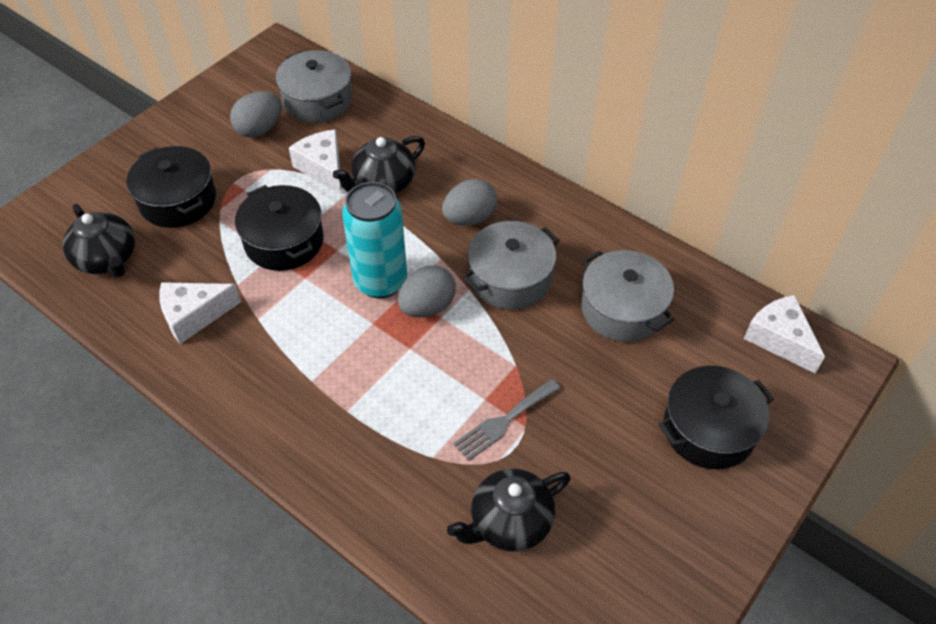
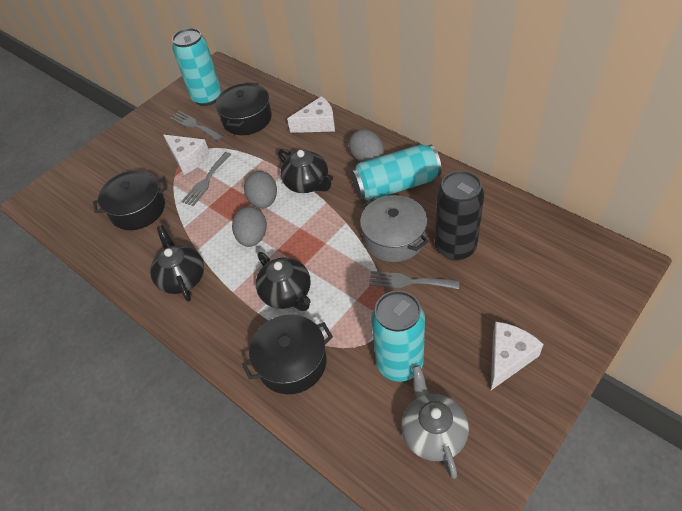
black can: none = 0 -> [435,171,484,261] = 1
grey fork: [453,379,561,461] = 1 -> [170,111,223,141] [181,152,232,206] [369,271,459,289] = 3
grey pot: [276,50,352,123] [463,221,559,310] [581,250,674,342] = 3 -> [360,195,429,262] = 1
grey teapot: none = 0 -> [401,365,469,479] = 1
turquoise can: [342,182,407,298] = 1 -> [172,28,221,106] [351,145,442,201] [371,291,425,382] = 3

